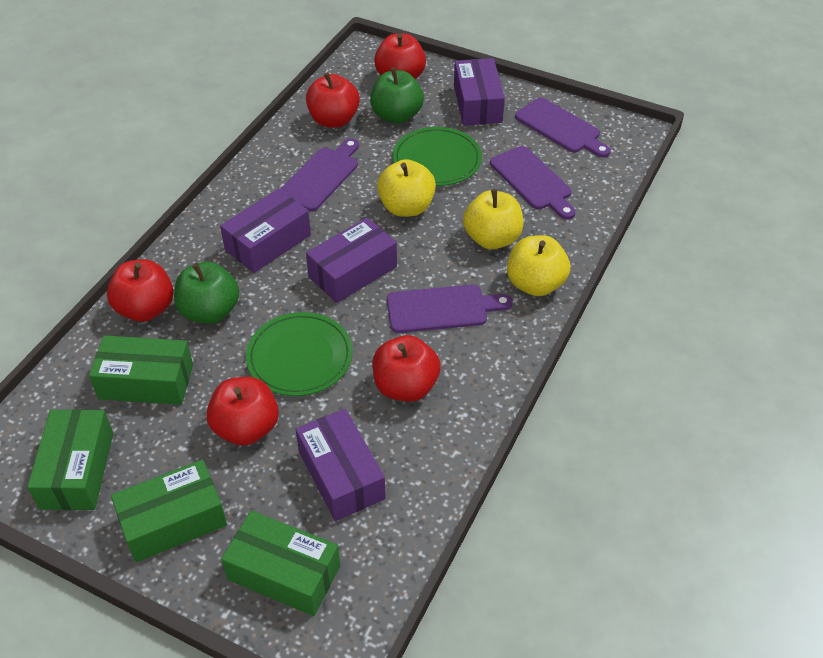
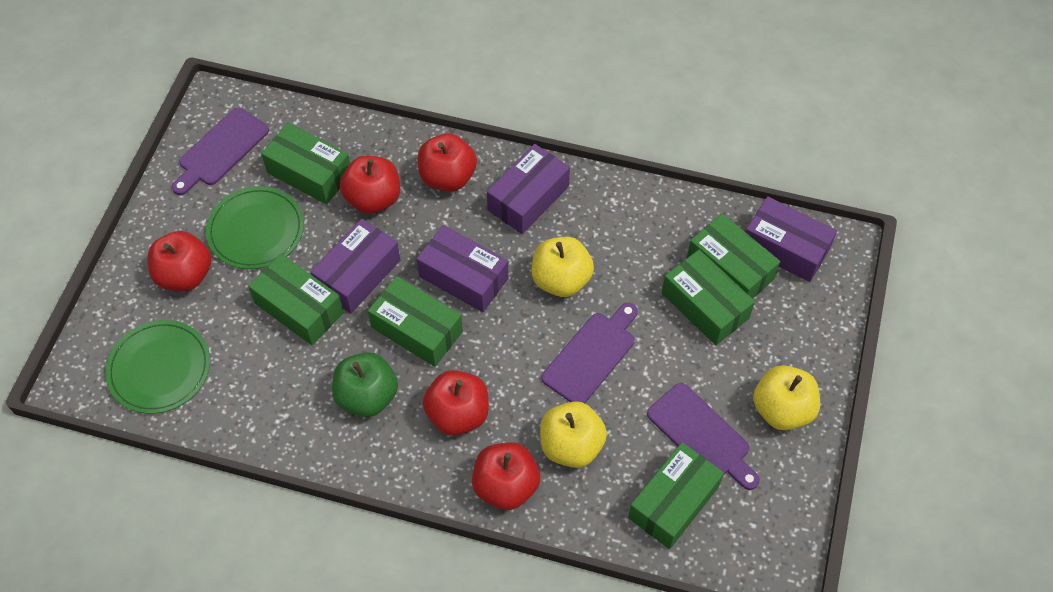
green apple: [174,262,239,324] [370,67,424,124] = 2 -> [332,352,398,417] = 1
green box: [27,409,113,510] [89,335,193,405] [111,460,227,562] [221,510,340,616] = 4 -> [248,254,344,345] [261,123,350,204] [368,276,463,367] [628,442,724,549] [662,250,755,345] [687,213,780,299] = 6
purple cutting board: [280,138,359,212] [387,285,512,333] [490,146,576,219] [515,98,611,157] = 4 -> [172,108,269,195] [542,303,638,403] [647,383,760,490] = 3

